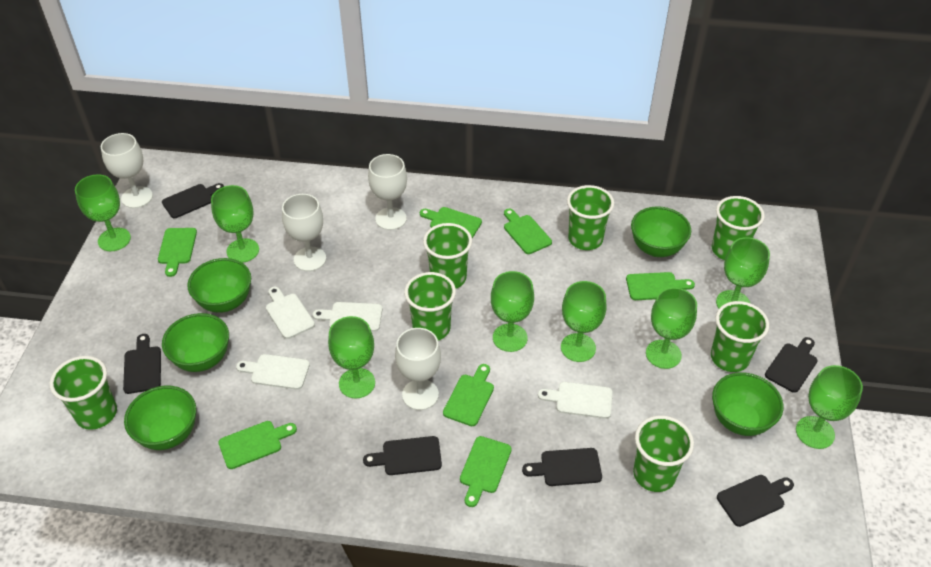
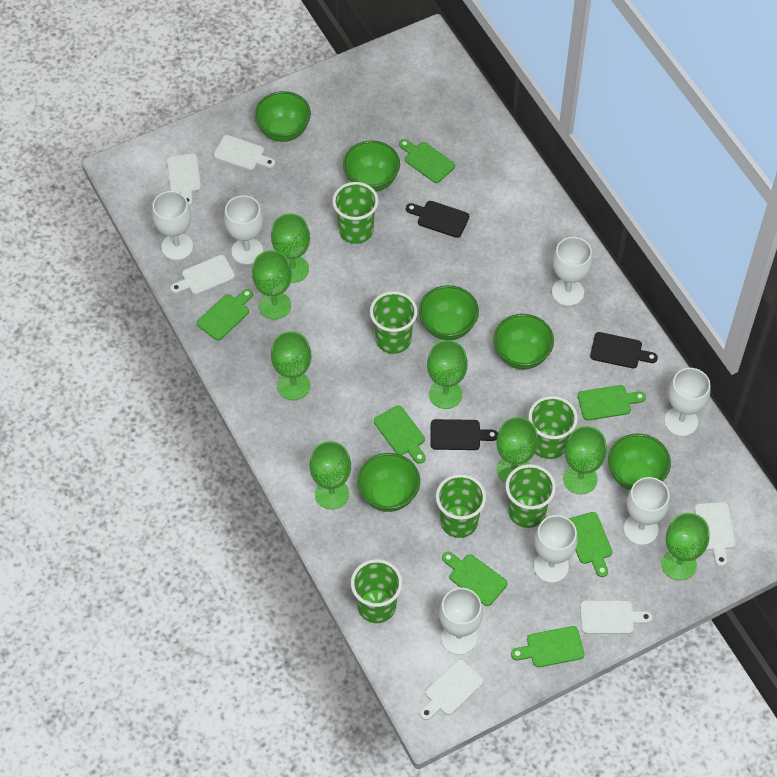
black cutting board: [123,334,161,394] [162,183,224,218] [363,436,442,475] [522,448,602,486] [717,475,794,527] [765,337,818,393] = 6 -> [406,201,469,238] [430,419,498,450] [590,332,658,368] = 3
green bowl: [124,386,196,450] [162,313,229,372] [187,258,251,313] [631,206,691,257] [712,372,783,436] = 5 -> [254,91,311,142] [343,140,400,192] [357,453,420,512] [419,285,479,340] [493,314,554,370] [608,433,671,491] = 6
green cup: [50,356,117,430] [404,272,456,340] [423,223,472,289] [567,185,614,250] [633,415,694,492] [711,301,769,372] [712,196,765,260] = 7 -> [332,182,379,244] [351,559,402,623] [370,291,418,354] [436,474,486,538] [506,464,556,528] [528,396,578,459] = 6
white cutting board: [236,354,310,390] [266,287,315,339] [313,302,383,332] [538,382,613,419] = 4 -> [167,153,201,206] [171,255,235,295] [213,135,275,171] [420,659,484,720] [580,600,652,634] [695,502,735,567] = 6
white goblet: [101,133,153,208] [282,194,326,271] [368,154,407,230] [395,328,441,410] = 4 -> [152,191,193,260] [224,195,263,265] [439,588,483,655] [534,515,578,583] [552,237,593,306] [624,477,670,545] [664,368,710,436] = 7

